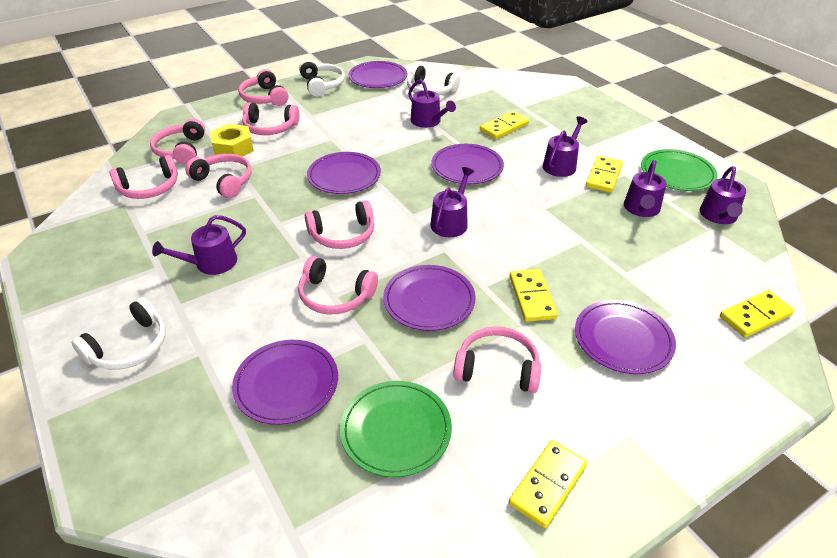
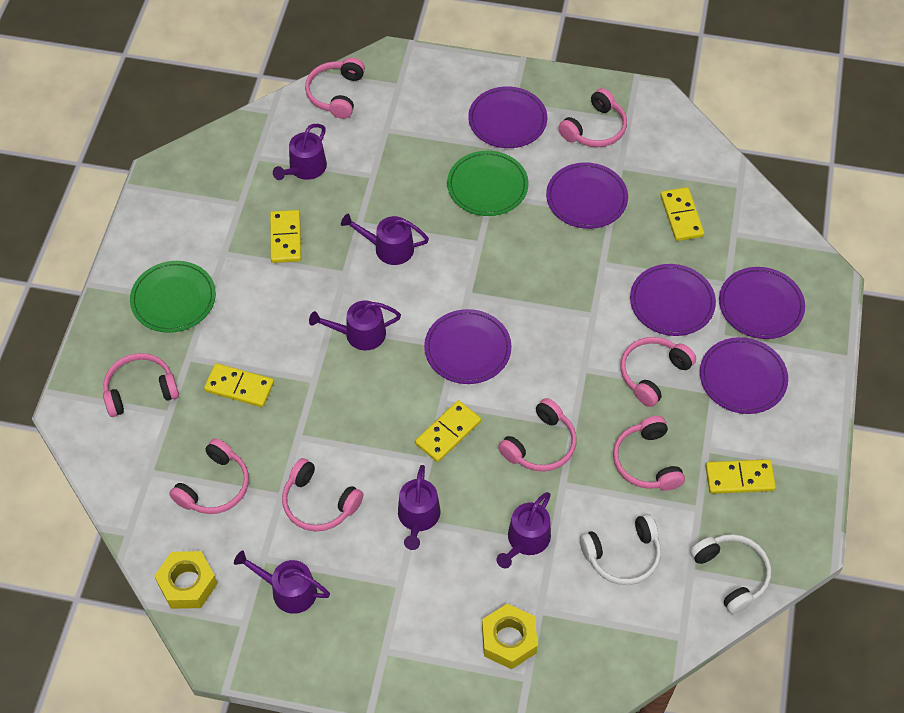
white headphones: [71,297,166,370] [299,60,345,96] [407,65,460,96] = 3 -> [580,514,661,585] [690,534,771,614] = 2
yellow nut: [210,124,254,157] = 1 -> [155,551,218,609] [482,603,538,669] = 2

